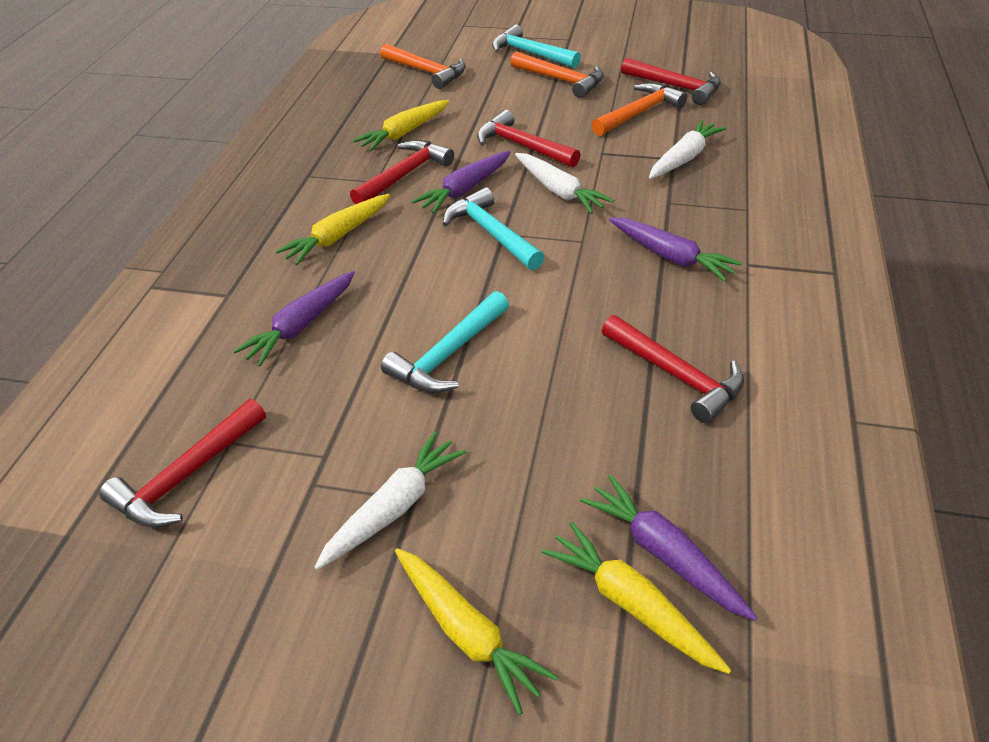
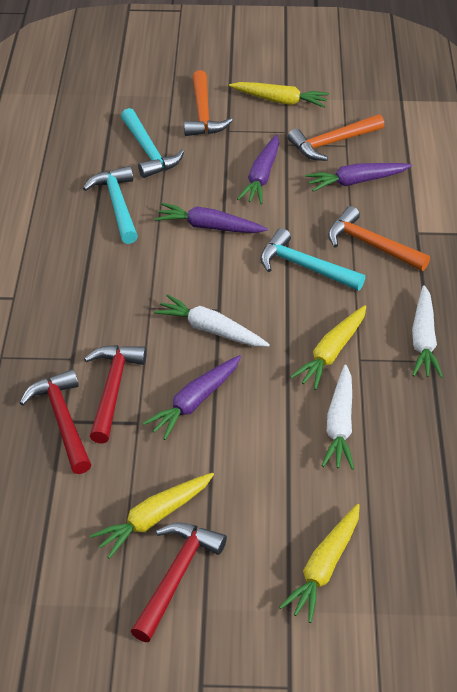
red hammer: [99,399,266,528] [350,140,454,204] [477,110,580,167] [602,315,744,423] [621,58,721,105] = 5 -> [20,369,91,474] [84,345,147,444] [131,523,227,642] = 3

